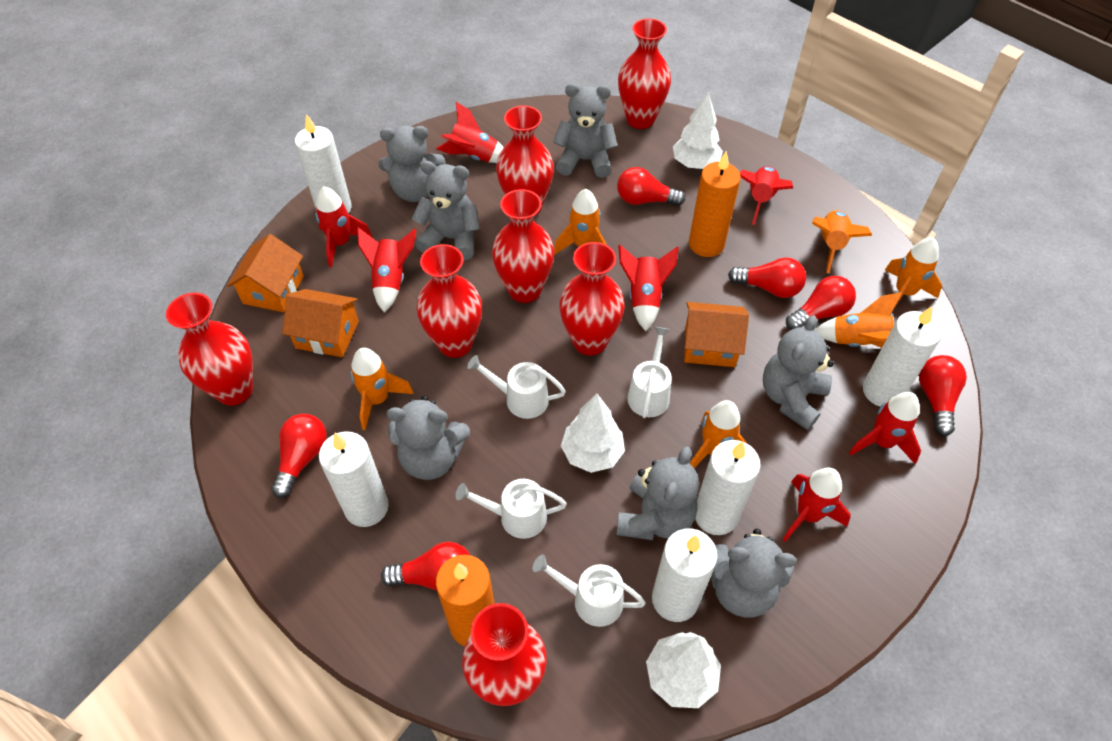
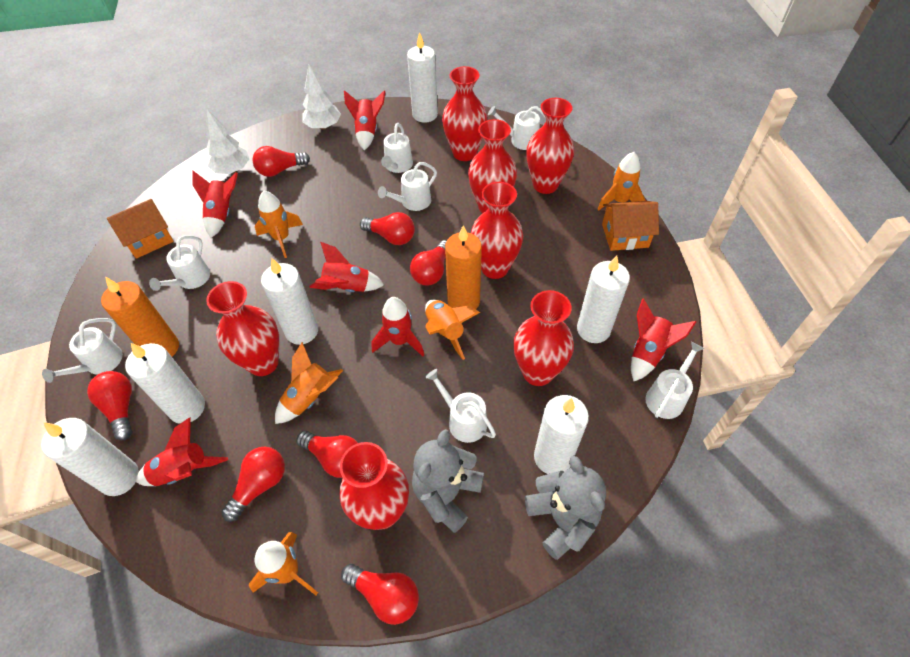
grey teddy bear: [379,125,445,202] [386,396,470,480] [412,161,480,260] [553,83,618,178] [616,446,699,540] [711,529,797,617] [763,315,834,430] = 7 -> [412,429,484,533] [525,456,606,560] = 2
orange house: [227,234,304,312] [282,289,359,357] [684,302,749,367] = 3 -> [107,199,174,259] [602,201,659,251] = 2
orange rocket: [350,348,414,430] [554,189,607,255] [690,400,748,468] [812,210,872,274] [814,292,903,348] [885,237,942,305] = 6 -> [249,532,318,595] [255,191,303,258] [275,342,343,424] [425,300,480,360] [598,152,645,210] = 5
red light bulb: [271,414,327,498] [381,542,470,591] [617,167,685,206] [728,258,806,298] [786,276,856,330] [919,355,967,436] = 6 -> [87,371,133,440] [221,447,285,522] [252,146,310,177] [296,431,358,478] [341,564,419,625] [360,212,415,245] [410,240,447,285] = 7
red rocket: [315,187,372,267] [357,227,416,312] [436,102,504,163] [618,245,679,331] [740,166,793,225] [782,468,851,542] [849,392,921,464] = 7 -> [136,417,228,486] [192,171,238,238] [309,242,384,292] [344,90,386,150] [372,297,424,356] [631,299,696,381] = 6
white candle: [295,114,352,214] [319,431,389,527] [652,529,718,622] [695,440,761,535] [863,306,942,407] = 5 -> [41,418,139,496] [125,343,205,424] [261,258,318,345] [407,32,438,123] [534,395,589,474] [577,256,630,343] = 6
white tree: [561,393,625,473] [646,632,721,708] [673,92,723,169] = 3 -> [206,109,249,174] [302,65,341,130] = 2
white watering can: [455,479,567,539] [467,355,566,419] [533,555,646,627] [627,327,672,418] = 4 -> [42,318,123,383] [149,235,210,291] [378,162,437,211] [381,123,413,173] [425,369,496,443] [488,106,546,150] [645,342,705,419] = 7

